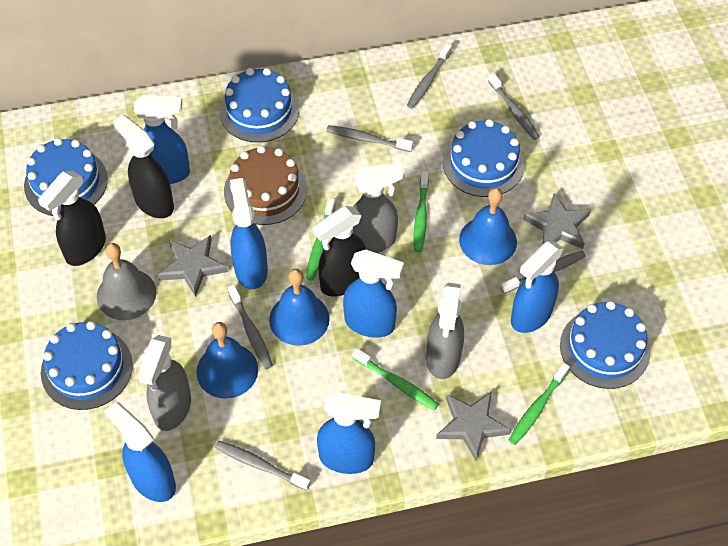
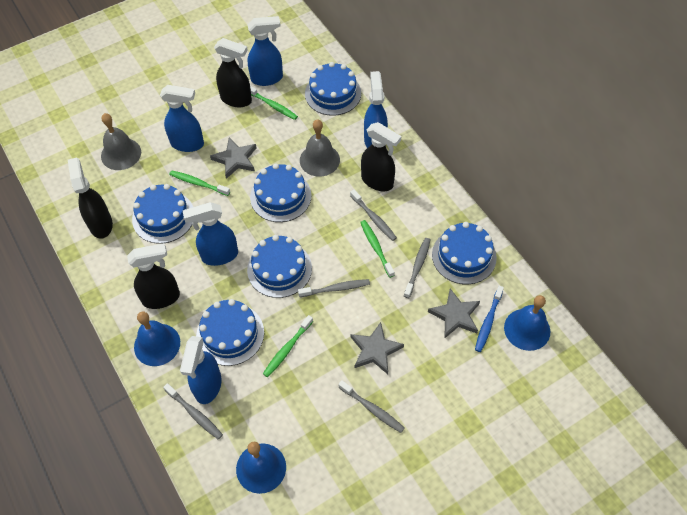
black spray bottle: [38,171,106,266] [113,114,174,218] [313,206,366,297] = 3 -> [68,158,113,239] [127,243,180,309] [214,38,252,108] [361,122,401,191] = 4
blue cake: [24,138,108,216] [41,321,133,410] [219,68,299,143] [443,119,525,197] [560,301,651,389] = 5 -> [132,184,193,244] [196,299,264,366] [247,235,312,298] [250,163,311,222] [305,62,361,116] [432,222,497,284] = 6
blue spray bottle: [105,402,176,502] [134,95,190,184] [230,178,268,289] [317,392,381,474] [343,250,404,338] [511,241,564,333] = 6 -> [160,85,204,152] [180,336,221,404] [183,202,238,266] [247,16,283,86] [364,71,388,148] = 5
blue toothbrush: none = 0 -> [475,286,504,352] = 1
brown cake: [224,145,307,225] = 1 -> none = 0
grey bell: [97,243,156,320] = 1 -> [101,113,141,170] [300,119,340,177] = 2
grey spray bottle: [137,335,191,431] [353,162,404,253] [426,283,464,379] = 3 -> none = 0
grey toothbrush: [215,441,311,491] [228,285,273,369] [326,125,413,152] [407,43,452,109] [488,72,540,140] [501,251,586,294] = 6 -> [163,383,223,440] [298,279,370,297] [338,380,405,433] [350,190,397,241] [404,238,430,298] = 5

